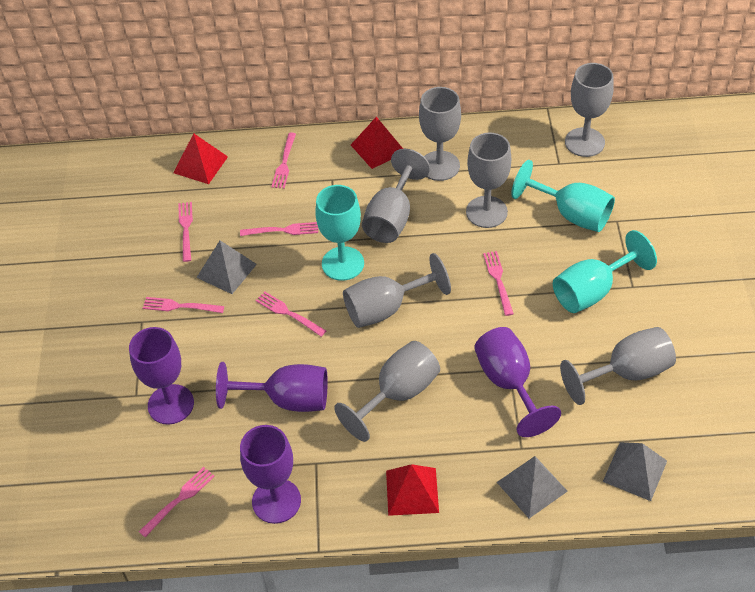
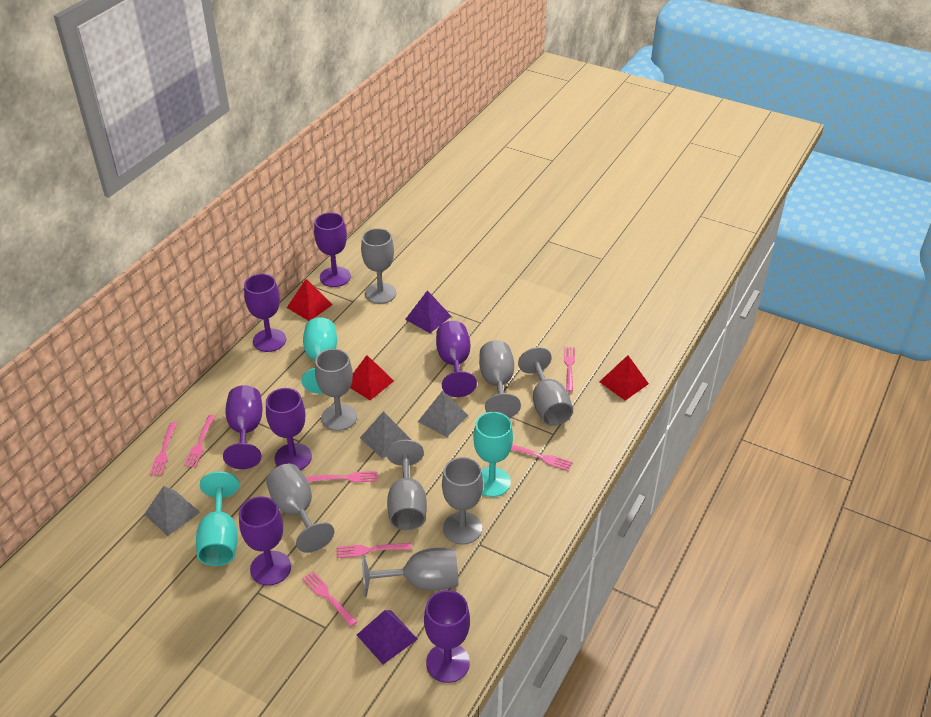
grey goblet: [334,341,440,442] [343,253,451,328] [362,149,430,243] [419,87,461,181] [466,133,511,228] [560,327,676,405] [565,63,614,157] = 7 -> [266,464,334,553] [315,349,357,431] [361,228,396,304] [362,548,458,597] [386,440,427,530] [442,457,483,545] [479,340,521,418] [518,347,573,426] = 8
purple goblet: [129,327,194,425] [216,362,327,412] [240,425,301,524] [474,327,561,437] = 4 -> [223,385,263,469] [239,496,291,586] [244,274,286,352] [266,388,312,470] [314,212,351,287] [424,590,470,683] [436,321,477,397] = 7
purple pyramid: none = 0 -> [357,610,418,664] [405,290,451,333] = 2

